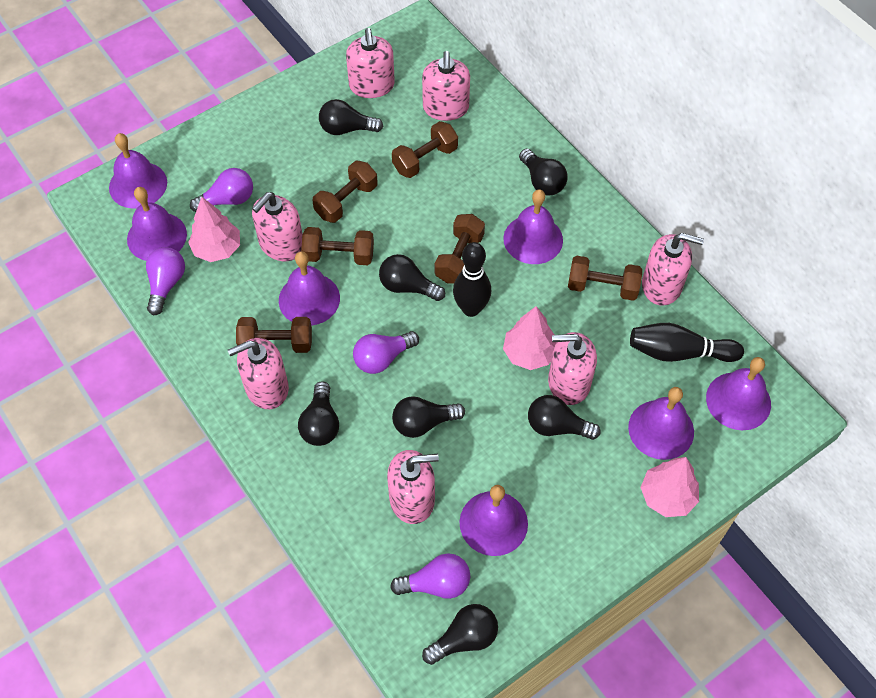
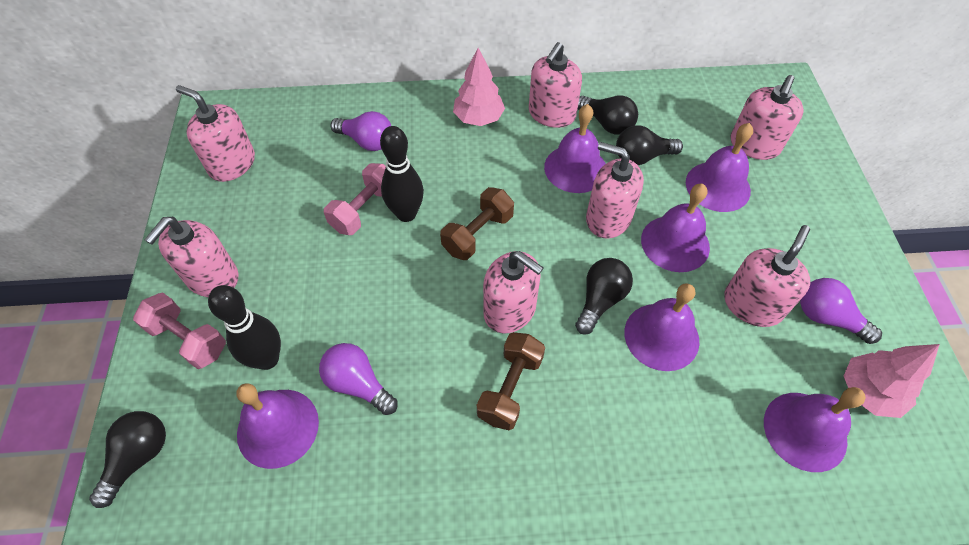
black light bulb: [298,381,339,446] [319,99,383,135] [379,254,445,301] [392,396,465,438] [422,604,498,665] [519,149,567,196] [528,395,600,440] = 7 -> [89,411,166,508] [575,258,633,334] [578,95,638,135] [616,125,683,165] = 4
brown dumbbell: [236,317,312,353] [301,227,374,265] [312,161,378,223] [392,121,458,178] [435,214,485,284] [568,256,642,301] = 6 -> [440,187,514,260] [477,332,545,430] = 2
pink dumbbell: none = 0 -> [133,292,226,369] [324,163,386,235] = 2
pink tree: [188,197,240,262] [503,306,556,370] [640,457,699,517] = 3 -> [453,48,505,126] [844,344,940,418] = 2
purple bell: [109,133,167,208] [127,187,187,261] [279,251,340,326] [460,485,528,556] [503,189,563,264] [628,387,694,460] [706,357,771,430] = 7 -> [236,383,319,469] [544,104,606,193] [624,283,700,371] [641,183,710,272] [686,123,753,212] [764,387,866,472] = 6
purple light bulb: [146,247,185,315] [190,168,253,212] [353,331,419,374] [390,553,470,599] = 4 -> [319,343,398,415] [331,111,391,151] [800,278,882,344] = 3

